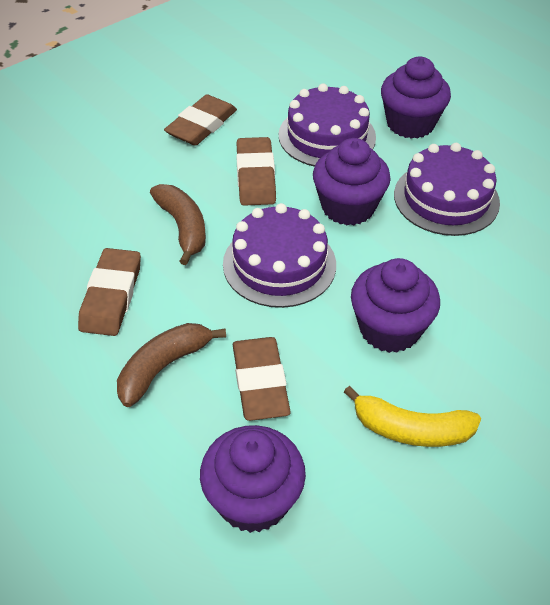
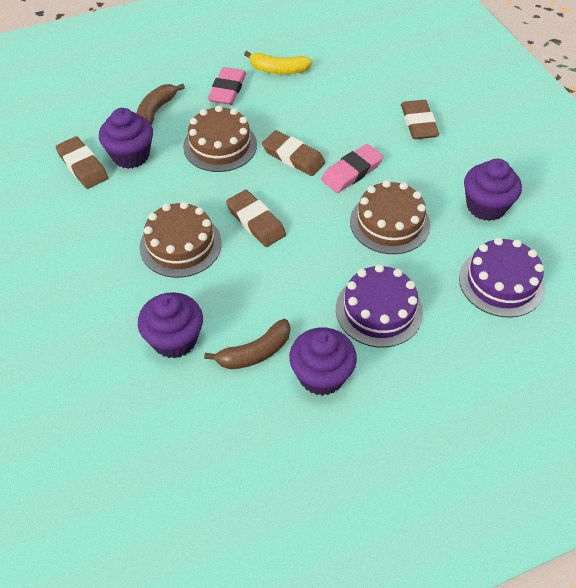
brown cake: none = 0 -> [139,201,222,278] [183,105,257,172] [350,180,430,254] = 3
pink eraser: none = 0 -> [208,67,246,105] [321,144,384,193] = 2
purple cake: [223,203,336,308] [279,83,376,167] [394,143,500,236] = 3 -> [336,264,423,347] [459,237,545,317] = 2

